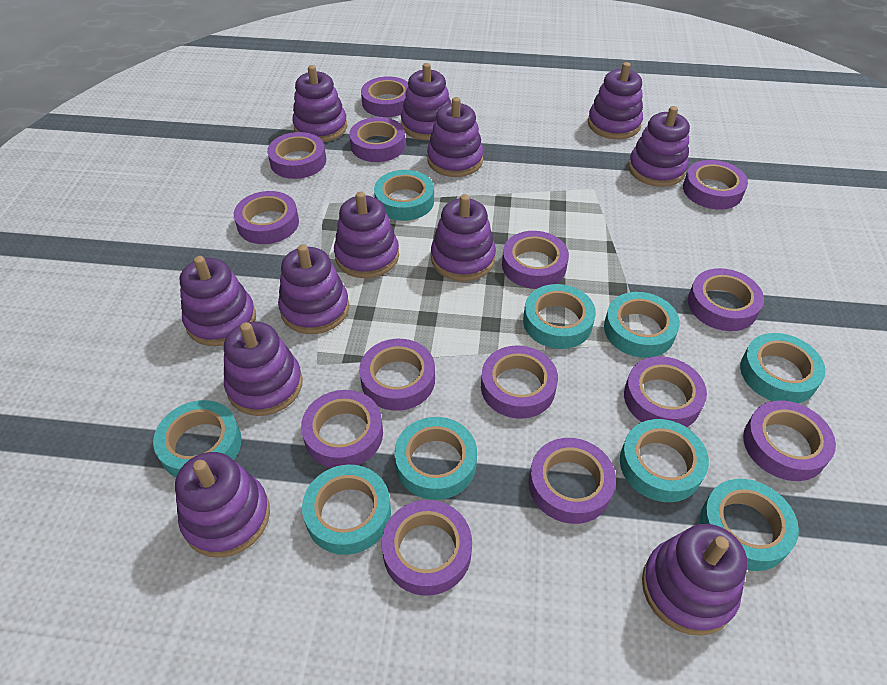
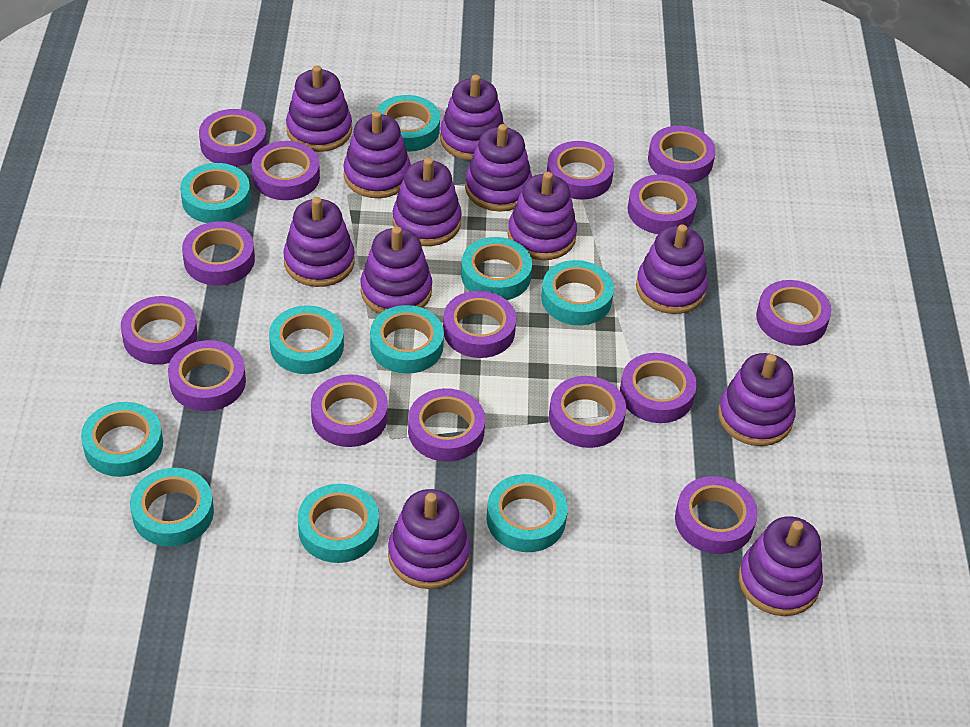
purple tape: [234,191,299,244] [267,132,326,179] [301,390,383,468] [349,117,405,162] [359,339,435,411] [361,76,408,117] [382,500,472,596] [481,345,558,419] [502,231,569,289] [529,438,616,524] [624,356,707,427] [683,160,748,210] [688,268,764,331] [743,401,836,481] = 14 -> [121,296,197,365] [168,340,246,411] [182,221,255,286] [199,109,267,167] [252,141,320,200] [311,374,388,447] [408,388,485,462] [443,291,516,358] [547,141,614,200] [549,376,626,448] [620,353,697,423] [627,175,697,234] [648,126,716,183] [675,476,758,554] [756,280,831,346] = 15
turquoise tape: [153,400,241,477] [302,465,391,555] [374,170,434,221] [394,417,477,500] [523,284,596,349] [604,292,680,358] [620,419,709,502] [700,479,799,571] [740,333,826,403] = 9 -> [81,402,163,477] [130,468,214,547] [180,163,251,223] [269,305,344,374] [298,484,379,563] [370,305,444,374] [376,95,440,152] [461,237,532,300] [487,474,568,552] [541,260,614,325] = 10

